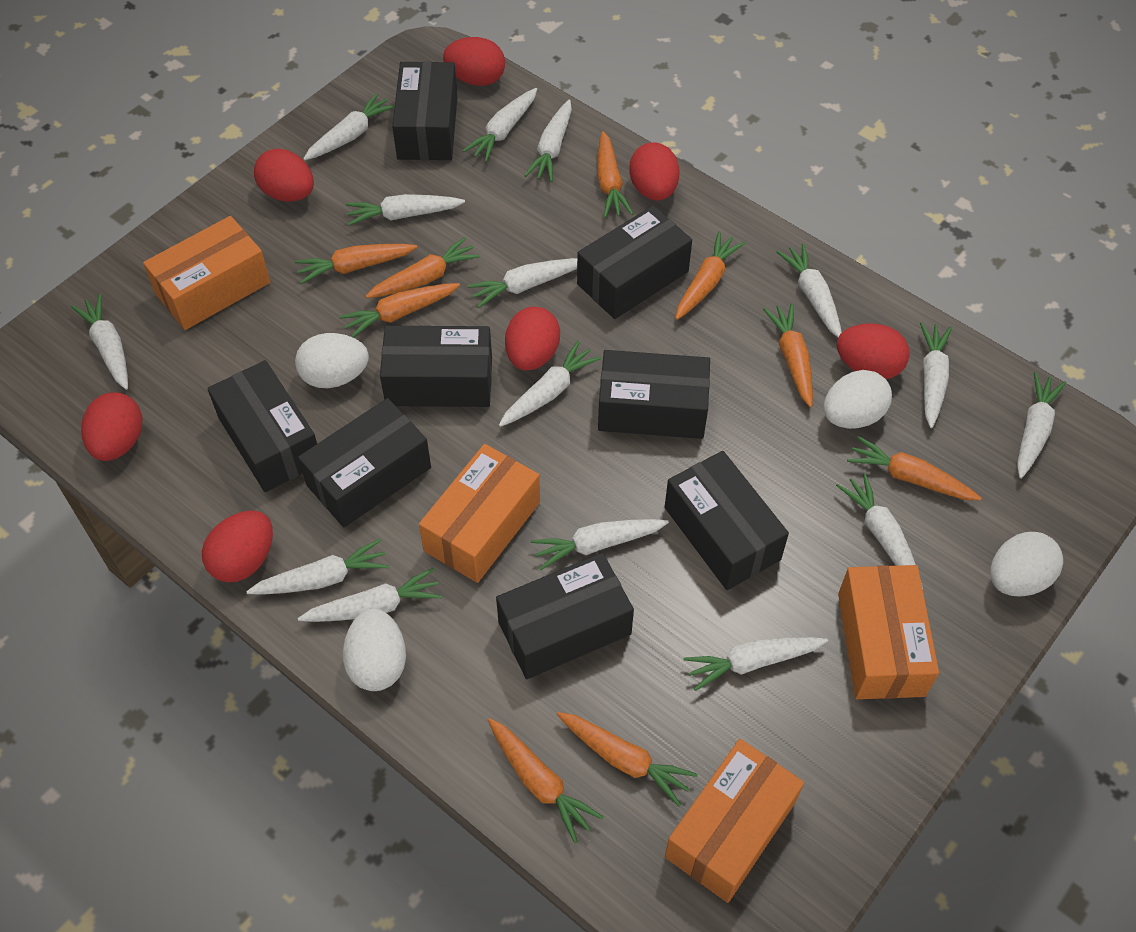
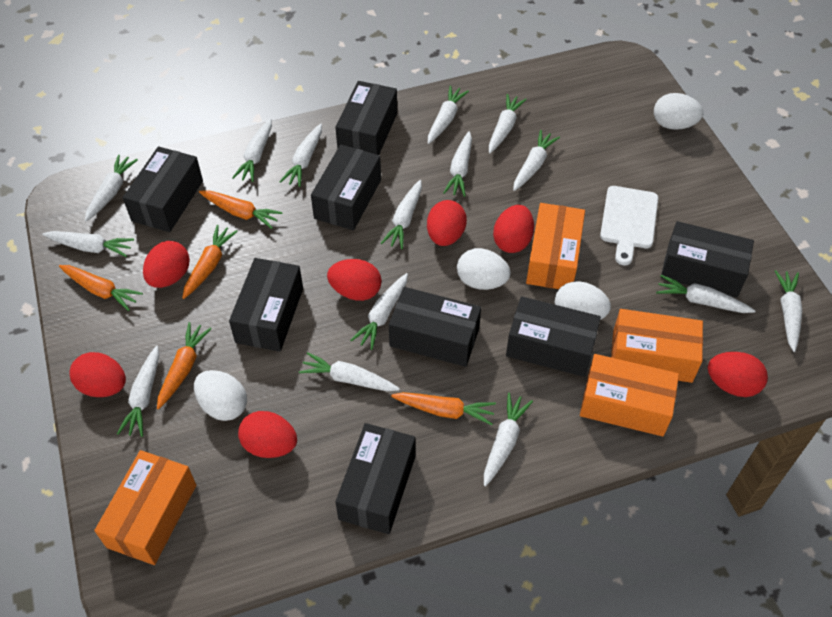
orange carrot: [295,244,417,284] [339,283,460,338] [366,237,480,298] [488,718,604,843] [557,712,697,806] [597,131,633,218] [676,231,745,320] [763,303,813,408] [847,436,982,500] = 9 -> [59,265,143,311] [157,322,212,409] [182,225,238,299] [199,190,283,229] [391,392,496,426] = 5
white cutting board: none = 0 -> [600,186,658,265] = 1

